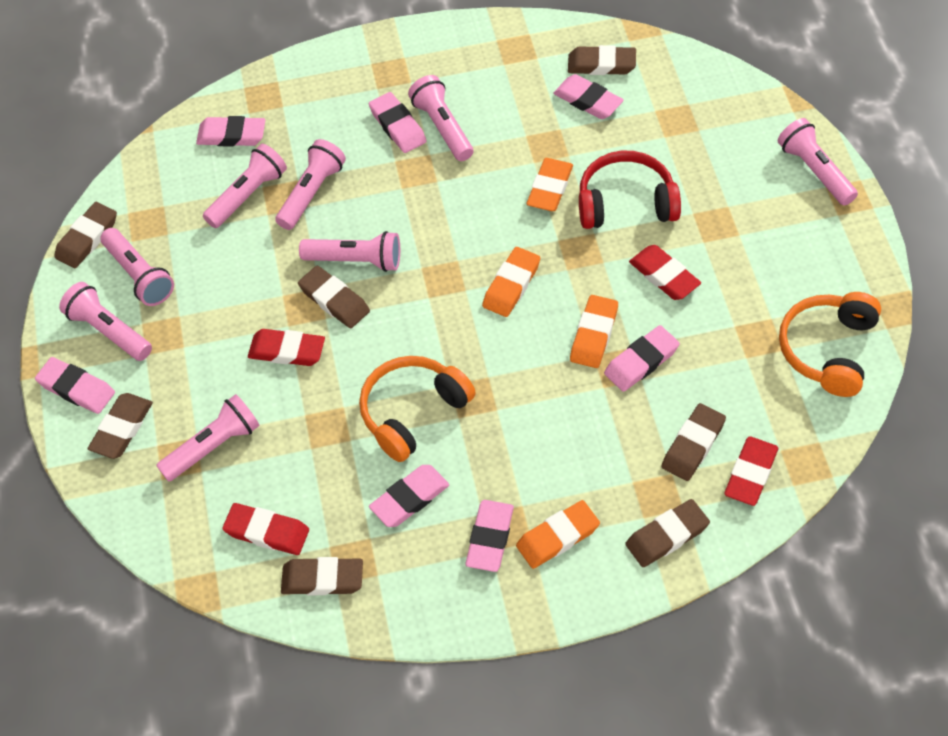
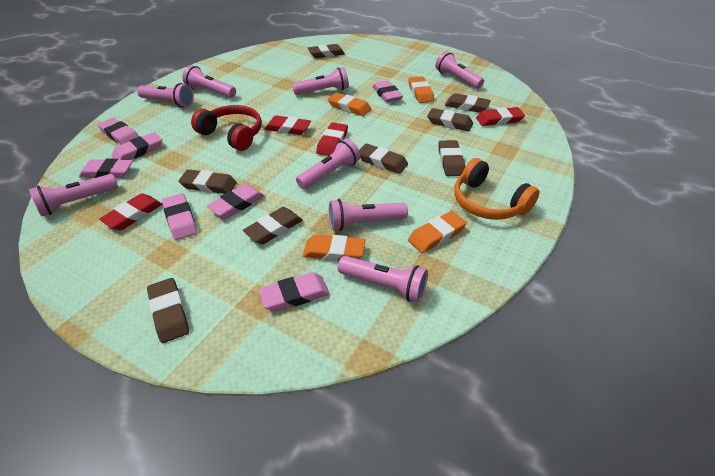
brown eraser: [54,202,117,268] [87,393,153,459] [281,557,363,595] [298,266,370,328] [568,45,636,75] [625,499,710,567] [661,403,726,481] = 7 -> [147,278,189,343] [179,169,237,194] [243,207,302,244] [308,44,345,58] [359,144,408,174] [427,108,473,131] [439,140,466,176] [445,93,491,113] = 8
orange headphones: [359,356,476,462] [779,292,881,397] = 2 -> [454,158,540,220] = 1

